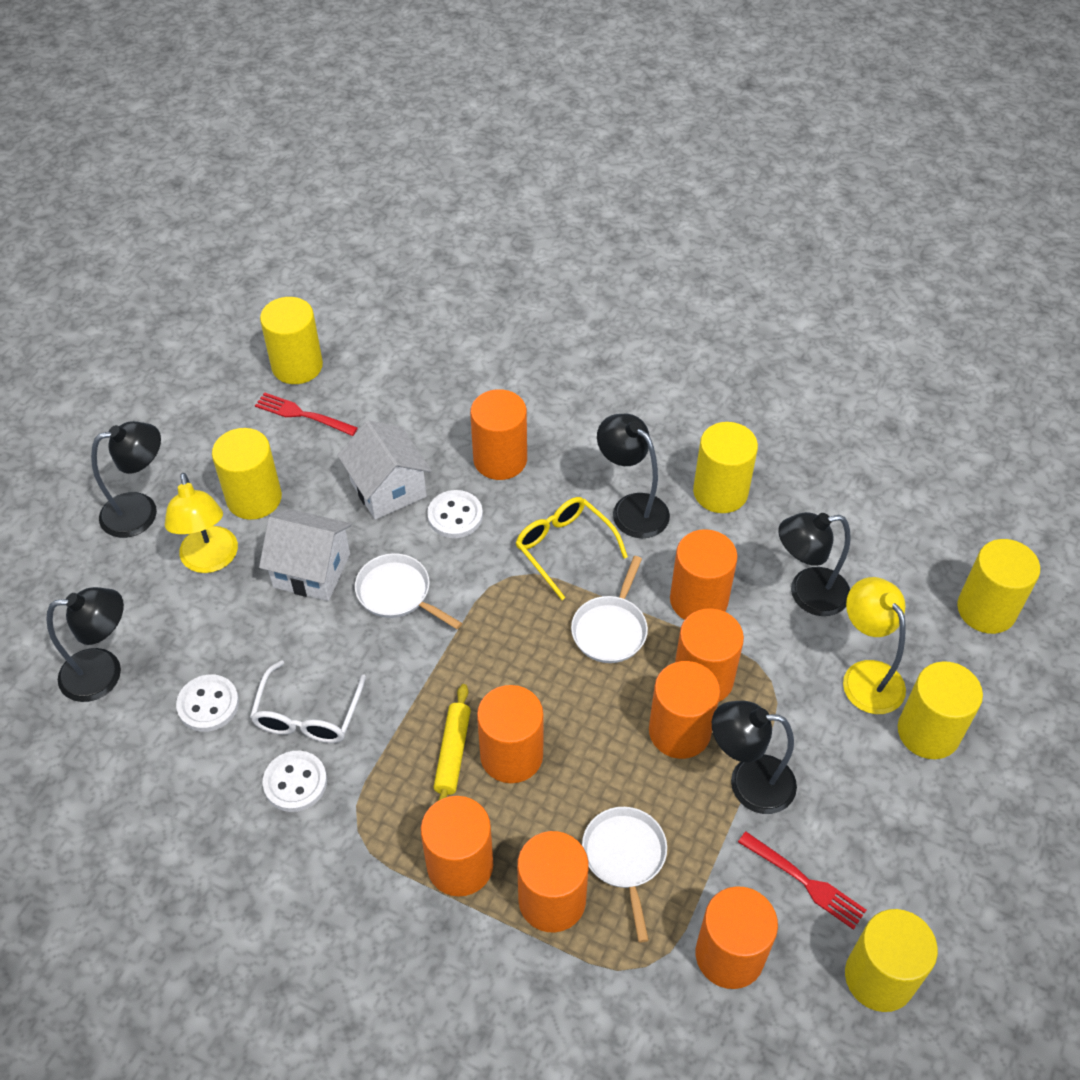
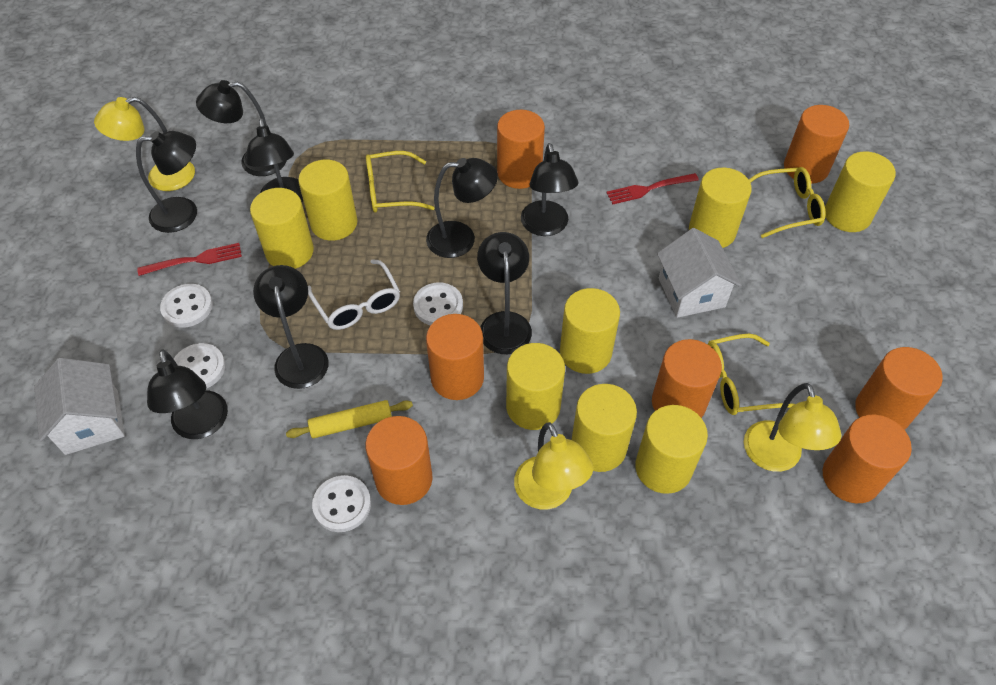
black lamp: [46,587,124,702] [91,421,161,538] [597,414,670,538] [712,701,797,814] [779,512,851,616] = 5 -> [136,131,197,233] [147,350,228,439] [196,80,287,176] [246,118,303,202] [253,265,328,389] [426,158,498,258] [477,232,532,354] [521,143,578,236] = 8
orange cylinder: [421,796,493,897] [470,389,527,480] [477,685,544,783] [517,831,589,932] [649,661,720,759] [670,529,738,620] [675,608,744,702] [696,886,778,989] = 8 -> [365,416,433,505] [426,314,484,400] [497,110,545,189] [652,339,722,418] [784,105,849,184] [823,414,912,503] [855,347,943,430] = 7
white button: [176,674,239,732] [262,751,327,812] [427,490,483,538] = 3 -> [160,284,213,328] [174,343,225,389] [312,475,371,532] [413,282,463,325] = 4
white pan: [355,553,462,629] [571,556,648,663] [582,807,667,942] = 3 -> none = 0
yellow cylinder: [212,428,282,520] [260,297,323,384] [693,422,758,513] [845,909,938,1012] [898,661,983,759] [957,539,1040,634] = 6 -> [250,188,314,269] [298,160,357,241] [506,343,565,430] [560,288,620,374] [572,384,637,472] [635,405,708,494] [689,168,752,248] [825,151,896,232] = 8
yellow glasses: [516,497,628,600] = 1 -> [366,151,434,213] [708,334,795,415] [749,167,826,238] = 3
yellow lamp: [165,473,238,573] [843,577,906,714] = 2 -> [94,97,195,191] [514,422,593,510] [744,383,842,472] = 3

